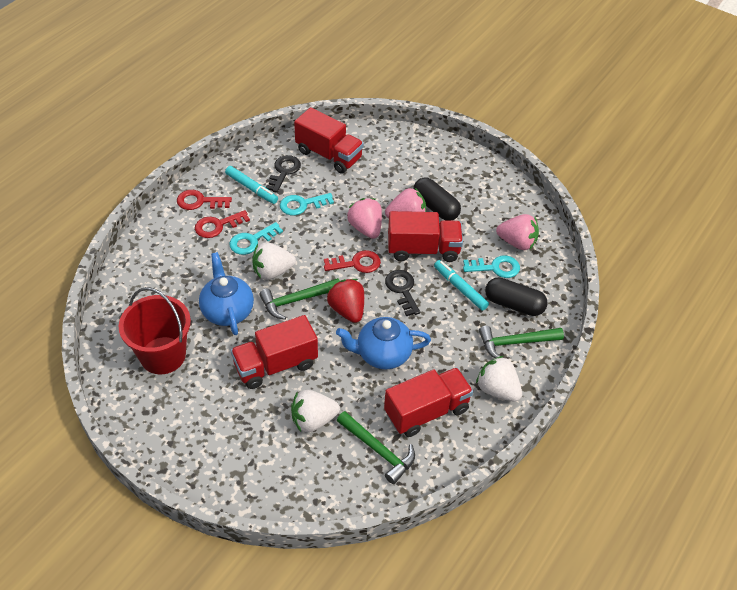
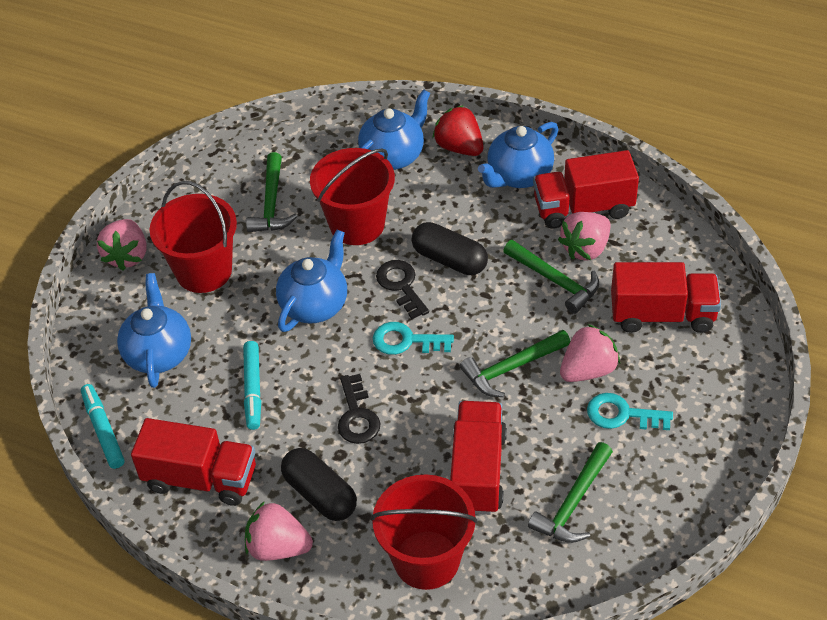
blue teapot: [199,252,254,335] [336,317,431,369] = 2 -> [117,273,191,388] [276,230,347,332] [358,89,430,170] [478,122,559,188] = 4
green hammer: [259,278,340,320] [337,411,415,484] [479,326,564,358] = 3 -> [246,152,298,232] [460,330,570,397] [503,240,599,314] [528,442,613,543] = 4
pink strawberry: [347,198,382,239] [385,187,426,218] [496,214,539,250] = 3 -> [97,219,147,271] [245,501,313,561] [558,212,611,261] [560,324,620,382] = 4
red bucket: [119,287,191,374] = 1 -> [150,181,237,293] [310,148,395,245] [371,474,478,590] = 3
red key: [177,190,232,210] [195,210,250,238] [324,250,381,273] = 3 -> none = 0
turquoise key: [229,222,283,255] [280,193,334,215] [463,255,520,278] = 3 -> [373,322,454,355] [587,393,673,430] = 2
white strawberry: [252,242,296,280] [291,390,340,432] [476,356,522,402] = 3 -> none = 0

